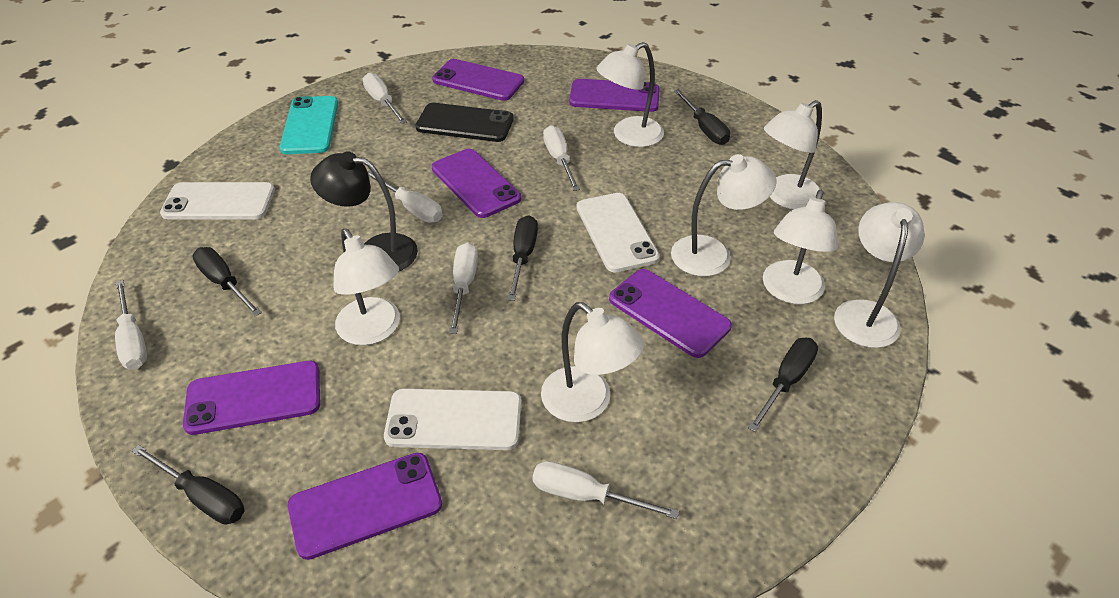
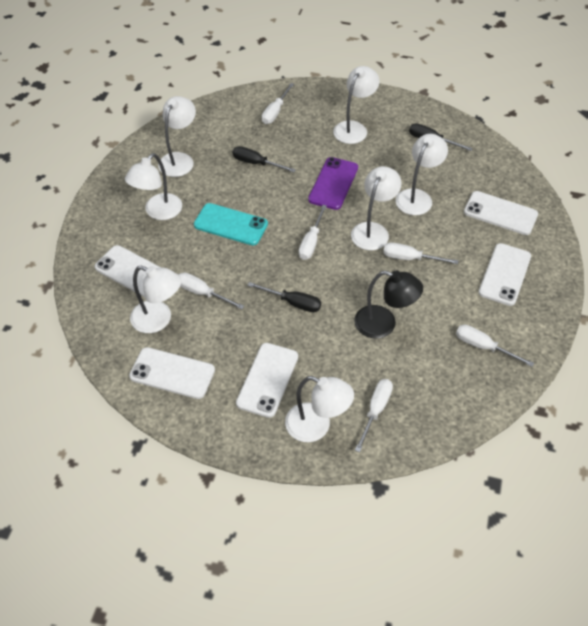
black phone: [415,103,514,142] = 1 -> none = 0
black screwdriver: [132,445,245,524] [192,247,262,317] [508,215,538,301] [674,89,730,145] [748,338,818,432] = 5 -> [233,146,296,172] [247,282,321,312] [409,123,473,151] = 3
purple phone: [183,361,320,435] [288,453,442,560] [432,59,524,101] [432,149,521,218] [569,79,660,112] [609,269,732,358] = 6 -> [308,157,358,210] = 1
white phone: [160,182,275,219] [384,388,521,450] [577,193,660,273] = 3 -> [95,245,162,297] [129,347,215,399] [236,343,298,418] [464,191,538,235] [479,243,531,306] = 5

